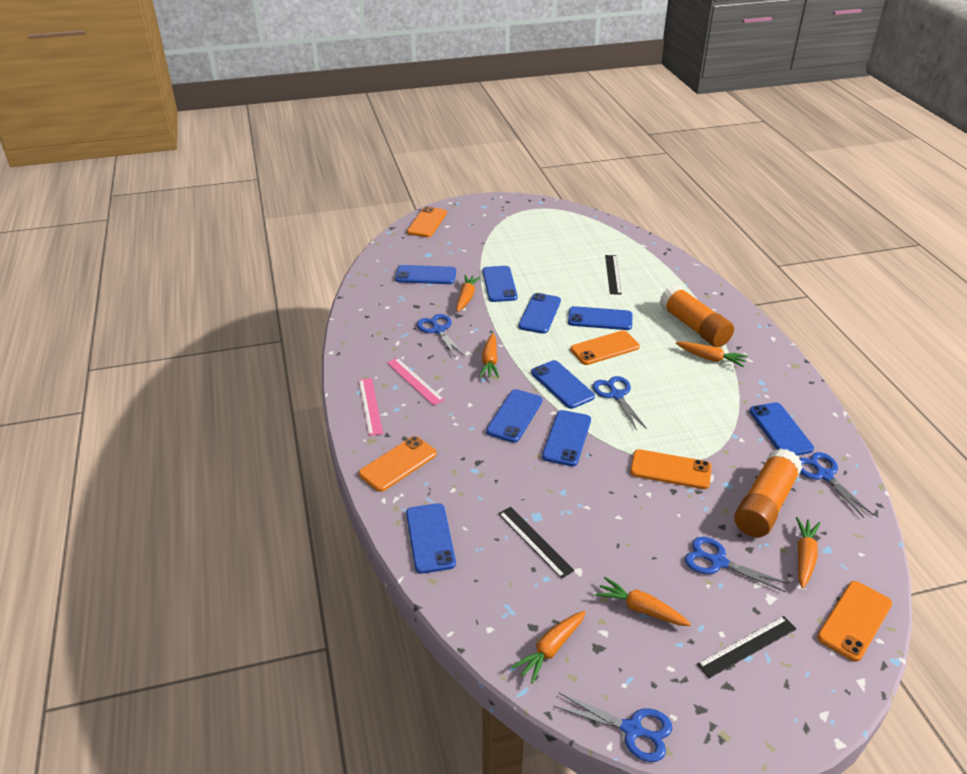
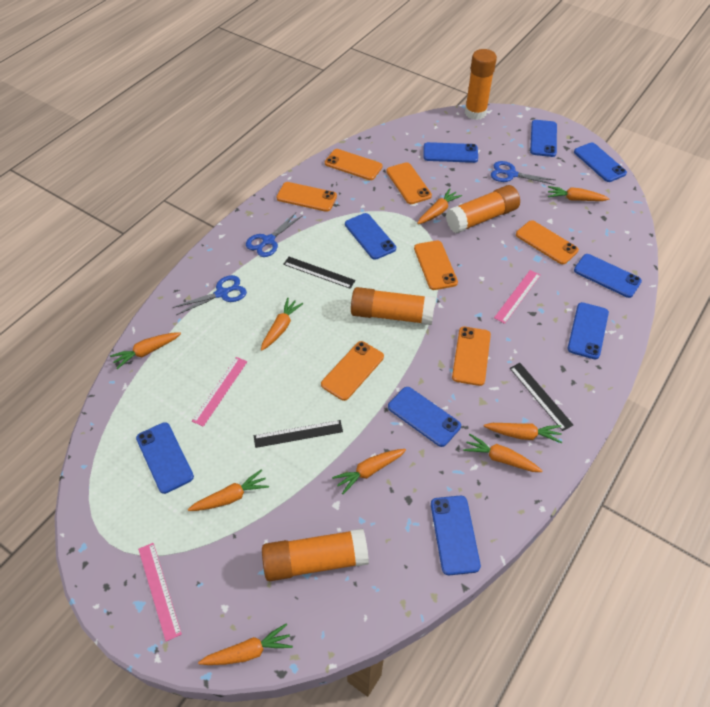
blue scissors: [417,314,465,358] [553,693,673,762] [592,376,647,430] [685,537,789,592] [799,452,874,518] = 5 -> [173,275,247,315] [246,213,303,257] [491,161,555,185] = 3
orange carrot: [456,275,481,312] [479,333,499,378] [512,611,586,684] [595,577,691,626] [676,342,748,367] [796,517,820,588] = 6 -> [110,332,181,369] [188,469,269,511] [198,623,293,665] [261,297,303,351] [332,449,406,494] [417,188,462,224] [463,434,542,472] [484,423,562,443] [548,186,609,201] = 9
orange glue stick: [660,284,734,347] [734,448,802,537] = 2 -> [262,528,369,581] [351,287,435,325] [446,185,520,233] [465,49,497,120] = 4
orange phone: [359,436,437,492] [407,206,447,237] [570,330,640,365] [630,449,712,489] [817,581,892,662] = 5 -> [277,182,337,212] [321,341,384,401] [325,149,382,180] [386,162,432,204] [414,241,458,290] [452,327,491,386] [516,220,579,264] = 7
pink ruler: [359,378,383,436] [387,358,444,405] = 2 -> [138,543,182,641] [192,357,247,427] [494,270,541,324] = 3

